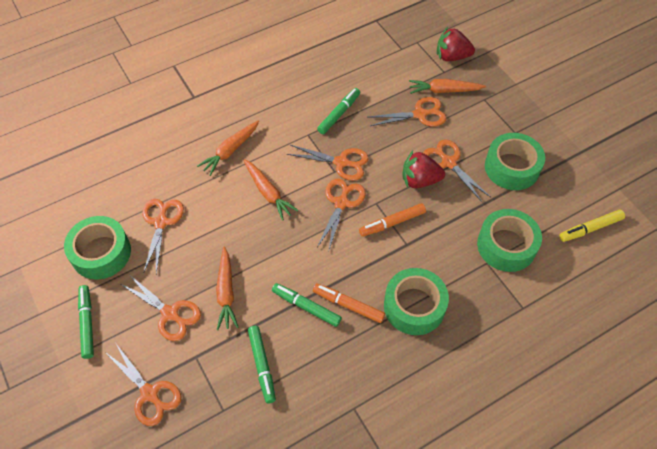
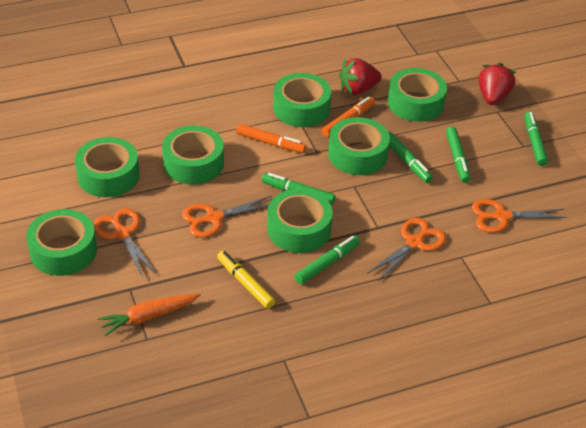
green marker: [78,285,94,359] [248,326,276,403] [272,283,342,327] [317,88,360,134] = 4 -> [262,173,336,205] [295,236,360,284] [388,132,433,183] [446,127,471,183] [524,112,548,166] = 5
green tape: [64,216,131,279] [384,268,449,335] [477,209,542,272] [485,133,545,190] = 4 -> [26,209,97,276] [75,137,140,197] [162,126,224,185] [267,189,333,253] [273,73,331,127] [328,117,390,175] [388,68,447,122] = 7
orange carrot: [197,120,259,176] [216,247,239,330] [244,159,299,221] [409,79,486,94] = 4 -> [98,293,201,336] = 1
orange scissors: [105,344,181,426] [121,276,201,341] [143,199,184,274] [287,145,369,181] [317,179,366,249] [369,97,446,127] [423,139,490,202] = 7 -> [94,208,156,277] [182,196,271,238] [367,218,446,281] [472,199,568,233] = 4

